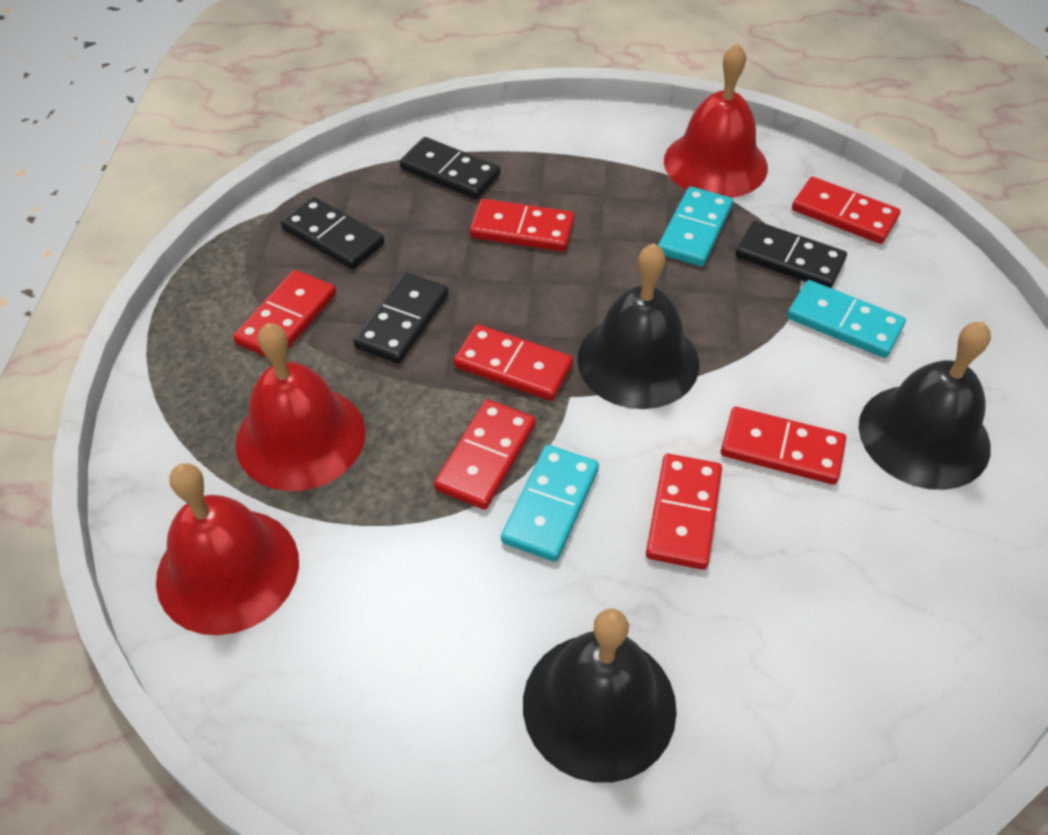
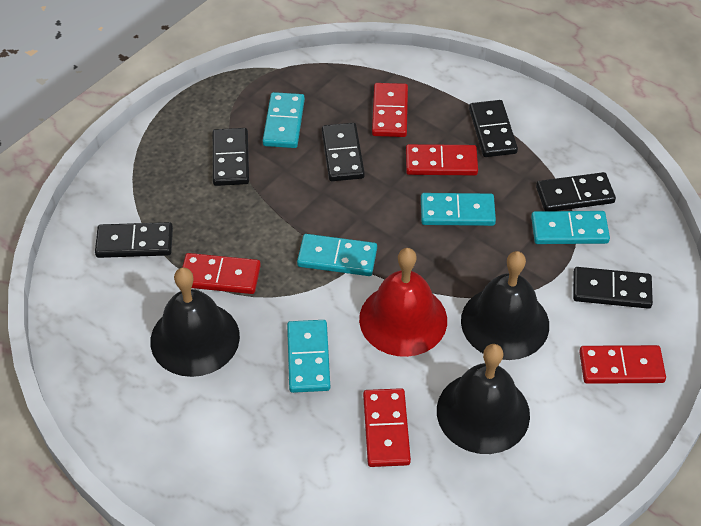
black domino: [281,197,385,269] [353,272,449,364] [399,137,501,199] [735,221,847,288] = 4 -> [95,222,173,258] [213,128,249,186] [322,123,365,181] [469,100,518,157] [536,172,616,211] [573,267,653,309] = 6
red bell: [156,463,299,635] [235,323,366,491] [664,43,768,198] = 3 -> [359,248,447,357] = 1
red domino: [233,270,336,357] [434,400,536,510] [454,324,573,401] [470,199,575,251] [646,454,722,570] [721,407,846,485] [792,177,901,244] = 7 -> [182,253,261,294] [363,388,411,467] [372,83,408,137] [406,144,478,175] [579,345,666,384] = 5
turquoise domino: [501,445,599,562] [658,187,733,267] [787,280,906,358] = 3 -> [263,92,305,148] [287,320,330,393] [297,234,377,276] [421,193,496,226] [531,211,610,244] = 5

